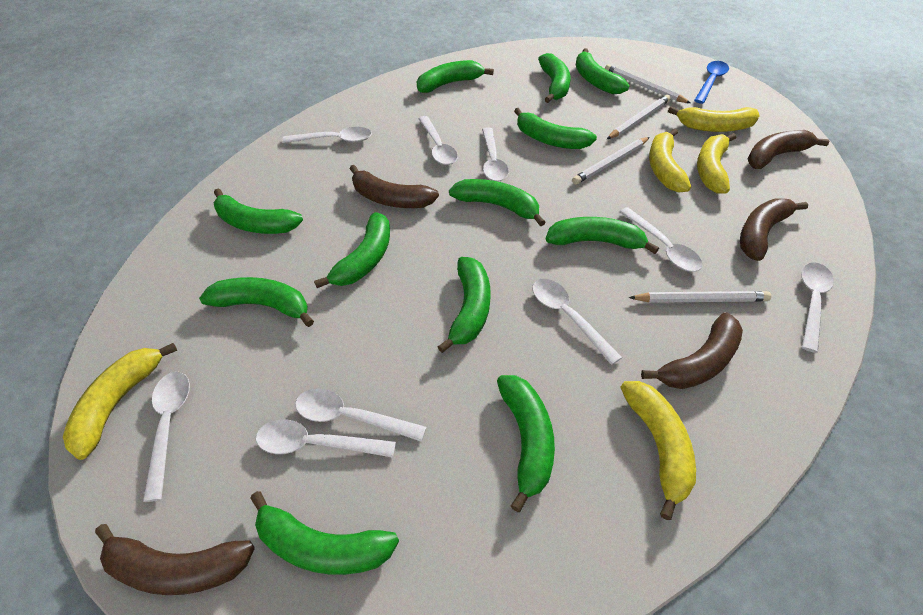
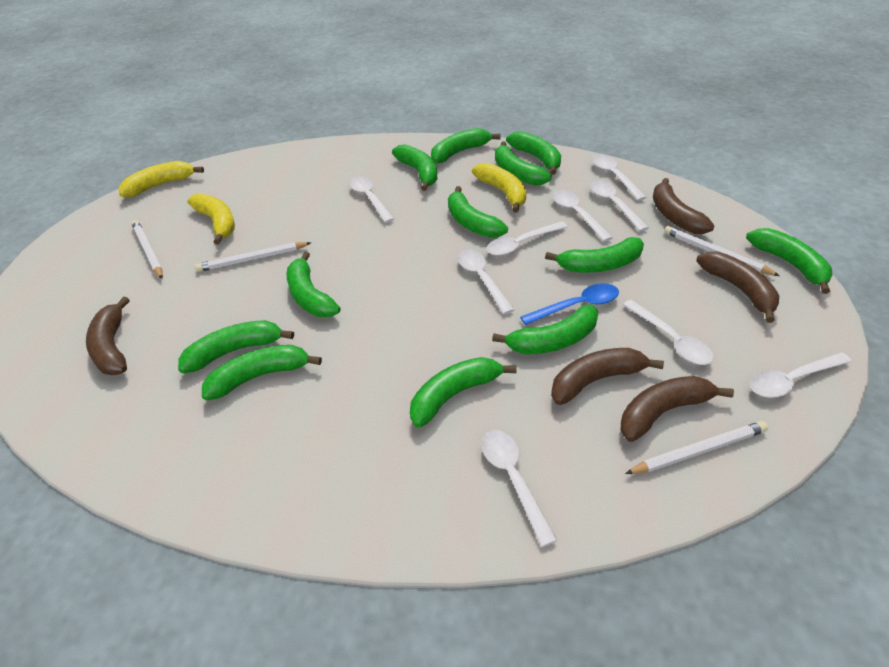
yellow banana: [63,343,177,460] [620,381,696,520] [649,128,691,193] [668,106,760,132] [697,133,736,194] = 5 -> [119,161,204,197] [187,193,235,244] [472,163,526,213] = 3

